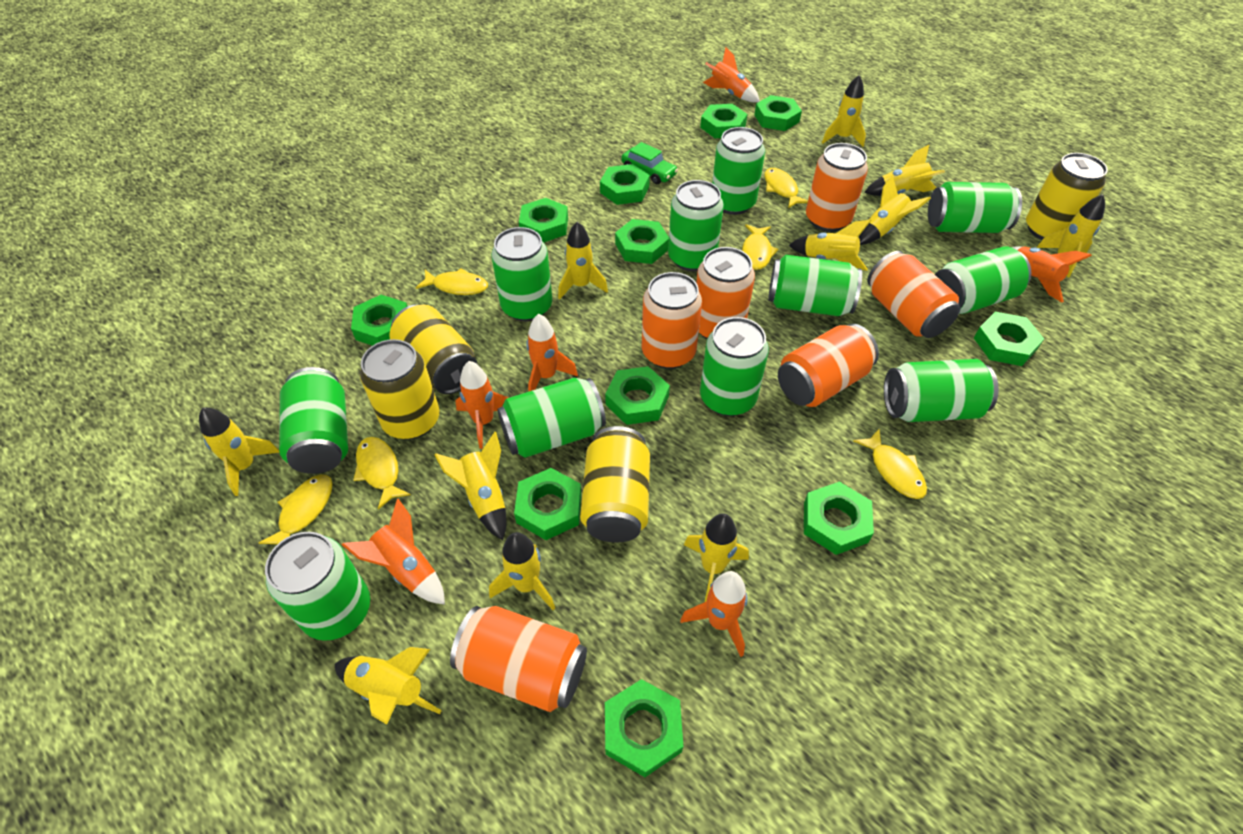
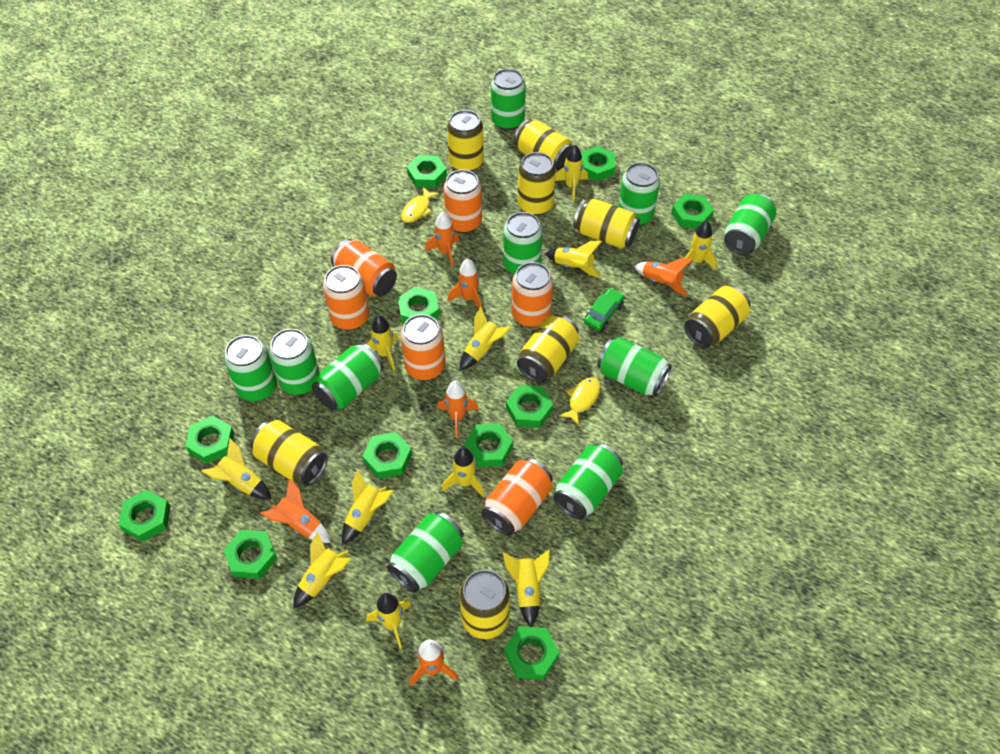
green can: [265,532,370,641] [279,367,348,474] [491,227,552,321] [497,378,606,458] [668,180,724,271] [700,317,769,416] [712,127,765,215] [768,255,862,316] [884,359,999,422] [928,182,1022,233] [935,246,1031,314] = 11 -> [224,335,277,401] [269,329,320,395] [312,343,384,410] [387,512,464,593] [491,69,526,130] [503,212,543,274] [553,443,623,520] [597,337,672,397] [618,163,660,226] [724,193,776,255] = 10
yellow can: [360,339,440,439] [389,305,477,394] [580,426,650,543] [1026,153,1108,240] = 4 -> [250,420,328,486] [447,110,484,171] [459,570,510,639] [514,119,572,171] [517,314,579,383] [518,152,556,216] [573,199,640,249] [684,286,750,348] = 8
yellow fish: [259,474,333,544] [353,437,411,510] [416,268,488,295] [742,224,778,270] [764,168,808,208] [853,429,927,499] = 6 -> [401,187,439,223] [559,377,601,425] = 2

